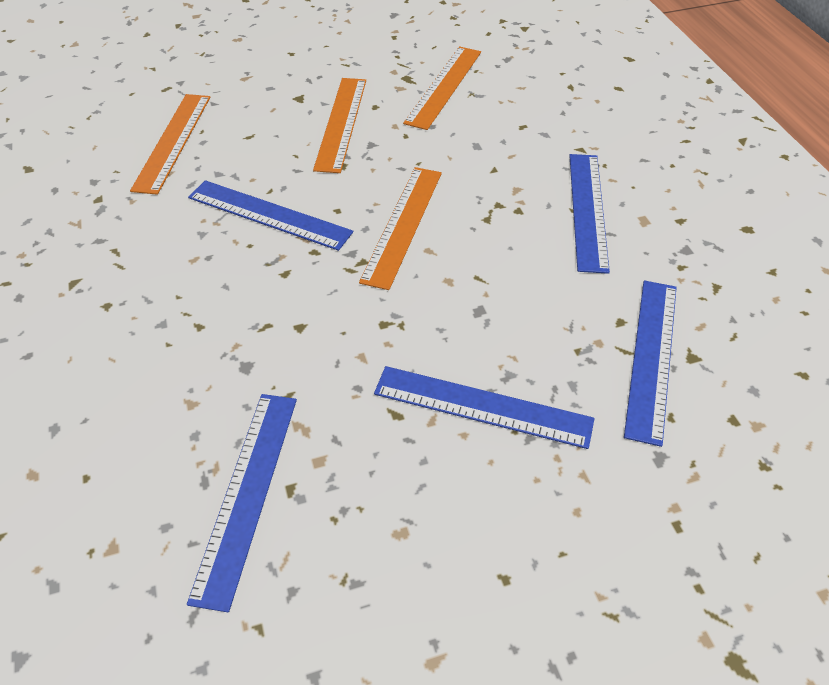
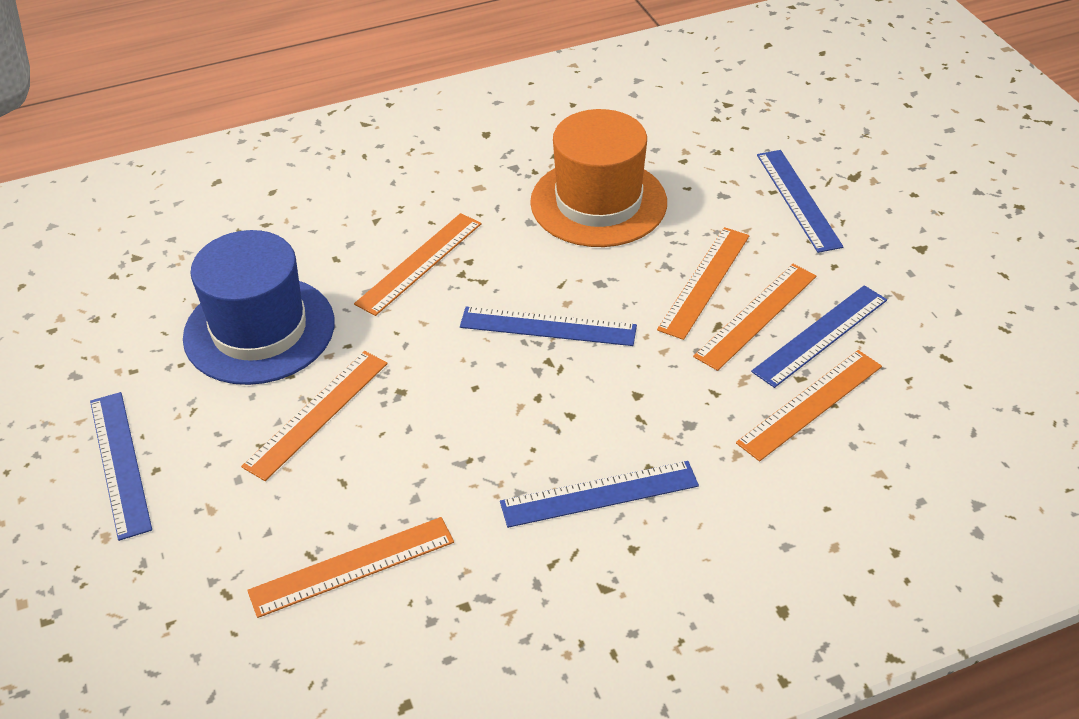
blue hat: none = 0 -> [183,230,335,385] = 1
orange hat: none = 0 -> [530,109,667,247] = 1
orange ruler: [130,94,210,195] [313,78,366,173] [359,167,442,290] [403,46,481,130] = 4 -> [241,351,388,481] [247,517,454,618] [354,213,481,316] [657,227,749,340] [693,264,817,371] [736,350,882,461] = 6

